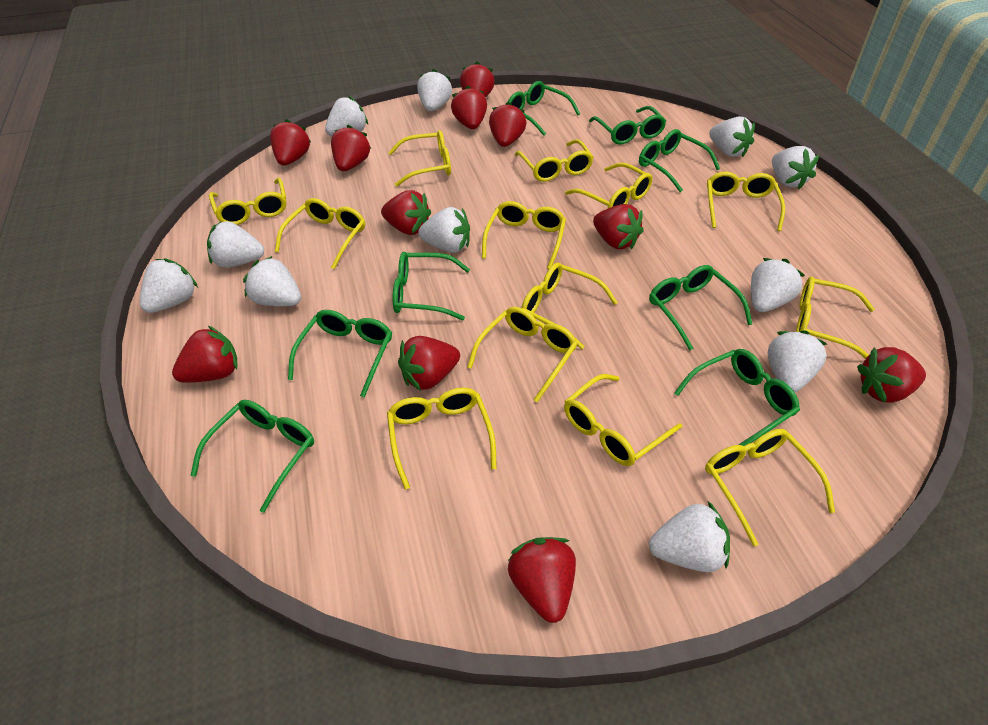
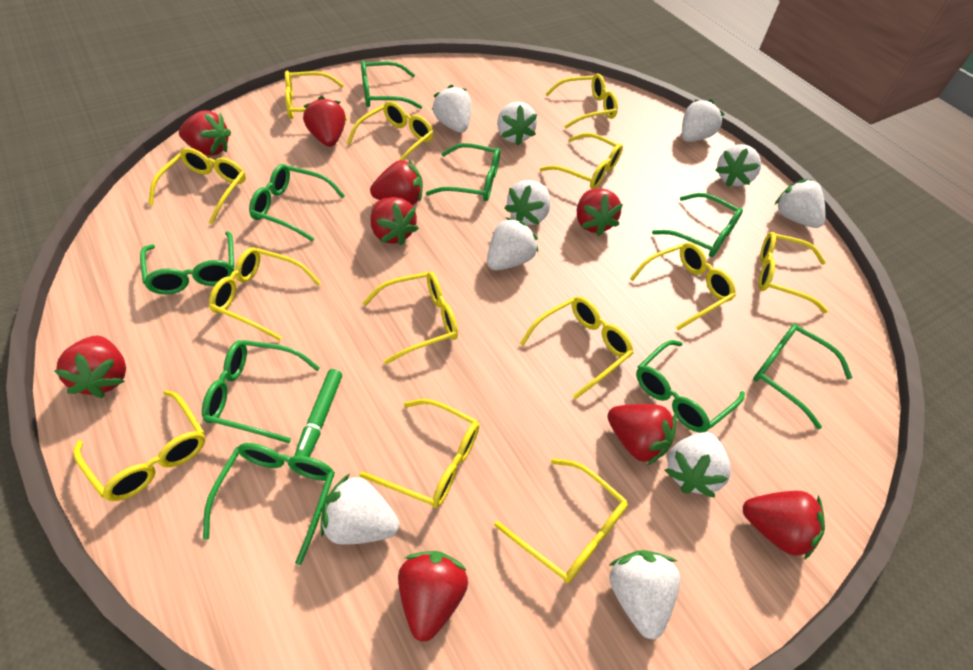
green glasses: [190,400,314,513] [288,310,392,397] [392,252,470,320] [508,81,580,136] [589,106,666,145] [639,129,720,192] [649,265,752,350] [674,349,800,446] = 8 -> [140,231,234,295] [202,340,320,443] [203,443,335,565] [249,164,345,242] [361,60,422,109] [426,143,500,201] [636,340,745,433] [652,193,743,257] [753,324,853,429] = 9
green marker: none = 0 -> [294,369,342,457] = 1
red strawberry: [172,326,238,383] [270,119,311,166] [331,125,371,171] [381,190,431,235] [398,336,460,391] [451,86,487,129] [460,62,494,97] [489,102,527,147] [508,537,576,623] [593,204,644,249] [857,347,926,403] = 11 -> [54,335,126,398] [179,110,231,156] [303,96,346,147] [370,160,423,205] [370,197,419,246] [398,551,468,642] [577,188,623,236] [607,404,677,466] [743,491,825,560] = 9
white strawberry: [140,258,198,313] [207,221,264,268] [243,256,301,306] [325,96,368,136] [417,69,452,111] [418,207,470,253] [649,500,730,572] [709,116,755,157] [751,258,805,312] [768,330,827,392] [772,146,819,189] = 11 -> [320,474,399,545] [432,85,471,133] [487,217,539,270] [497,102,537,145] [504,180,551,225] [609,550,680,640] [664,432,731,498] [682,99,725,142] [715,144,761,187] [775,179,826,228] = 10

